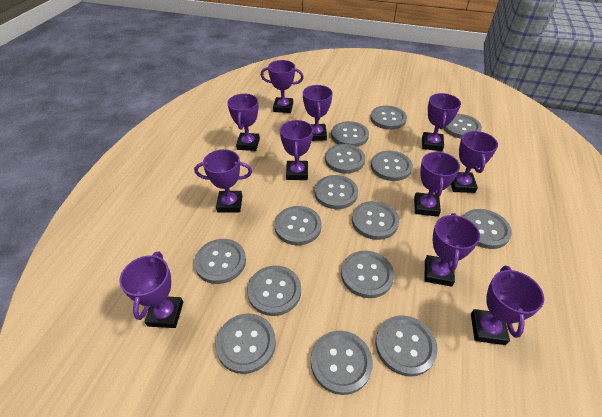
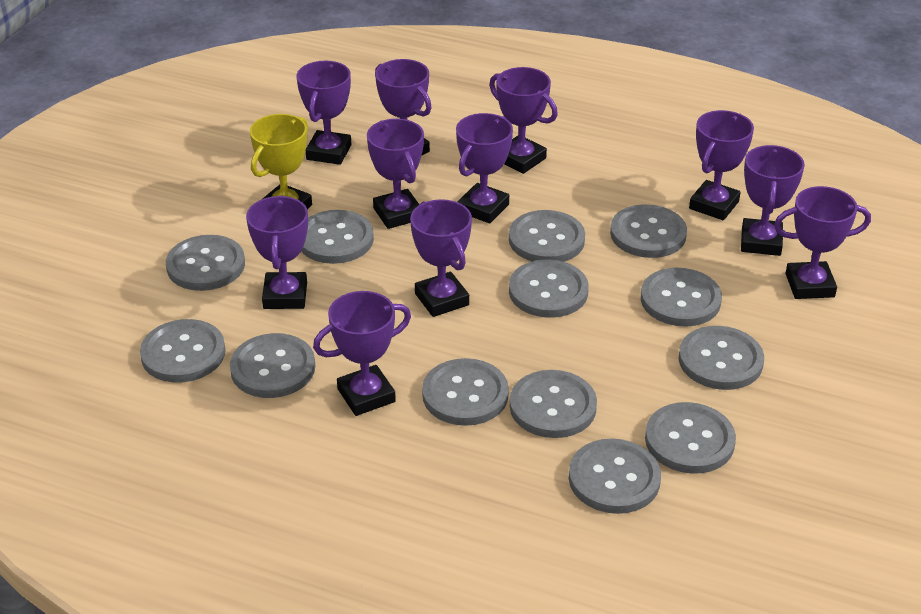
grey button: [194,239,246,284] [215,313,276,374] [247,266,301,316] [275,206,322,245] [311,331,373,395] [315,175,358,209] [325,144,365,173] [331,121,369,147] [341,250,394,298] [352,201,399,240] [370,105,407,130] [371,151,413,181] [376,315,438,377] [443,114,482,139] [463,209,512,249] = 15 -> [140,319,226,383] [166,235,245,291] [230,333,315,398] [301,210,374,264] [422,358,509,426] [509,210,585,262] [509,259,589,318] [510,370,597,438] [569,439,661,514] [610,204,687,258] [641,268,722,327] [645,402,736,474] [679,326,764,390] = 13
yellow trophy: none = 0 -> [250,114,312,209] = 1

